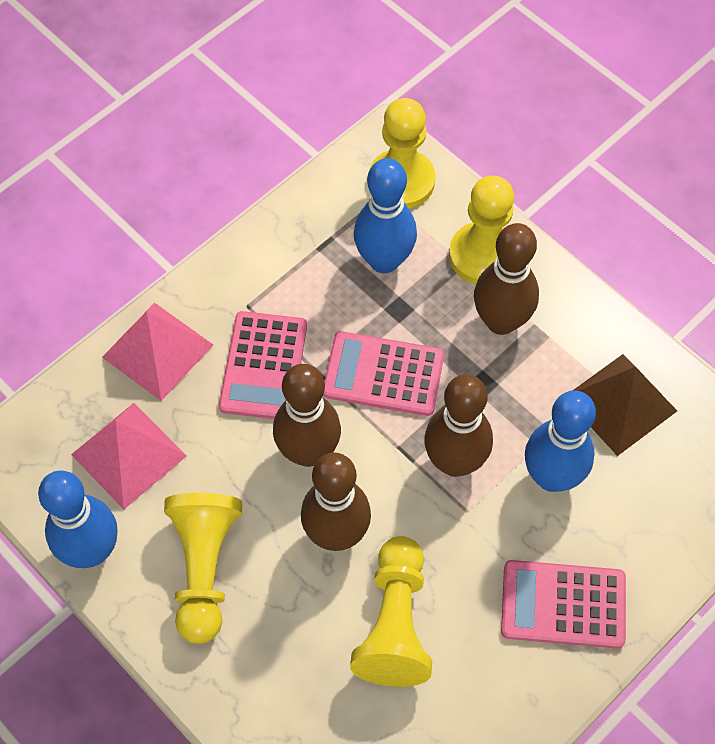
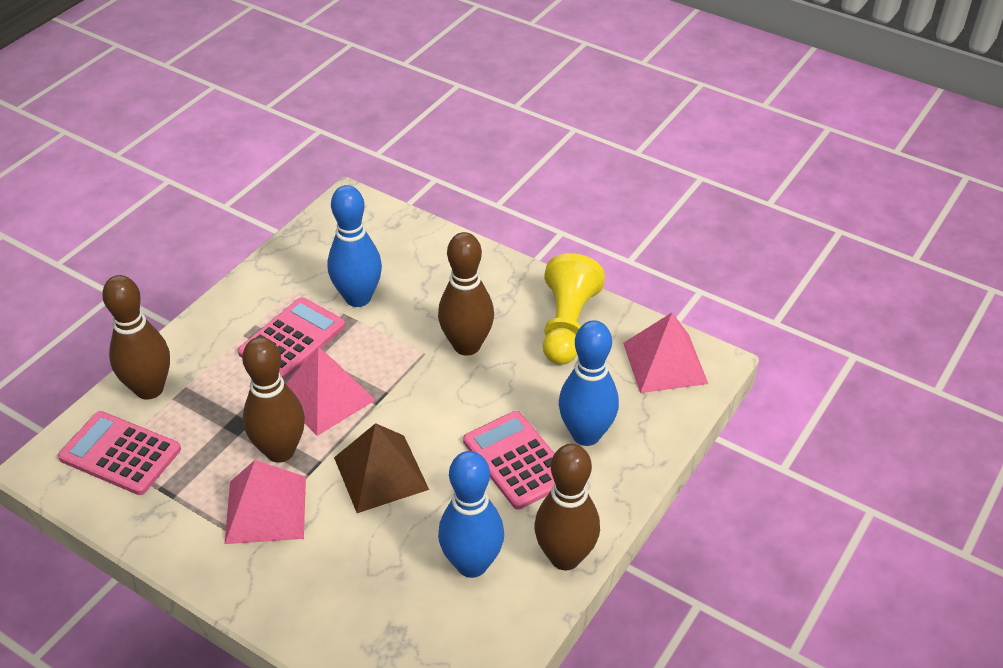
pink pyramid: [71,403,187,510] [102,303,213,401] = 2 -> [225,460,306,544] [286,347,375,436] [623,313,708,393] = 3
yellow pawn: [164,493,242,644] [350,536,432,687] [369,98,435,209] [449,176,514,284] = 4 -> [543,253,605,365] = 1

